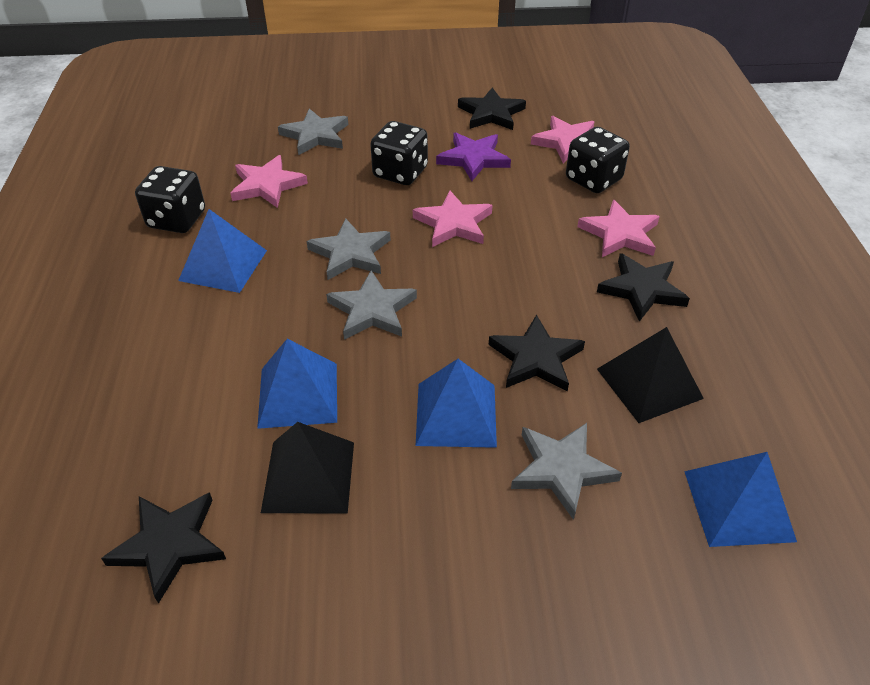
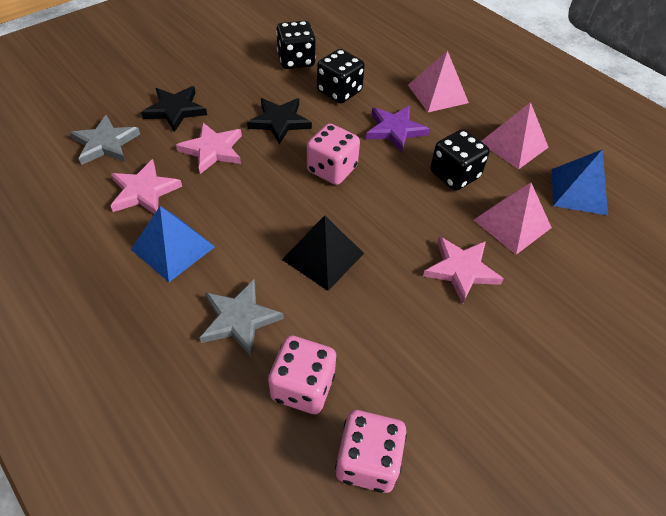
black pyramid: [261,422,354,514] [597,327,704,423] = 2 -> [282,215,364,291] = 1
black star: [101,492,226,604] [458,88,526,130] [489,314,585,392] [597,253,690,322] = 4 -> [141,86,207,132] [247,98,312,145] = 2
blue pyramid: [178,209,267,293] [257,339,337,429] [416,359,497,448] [684,452,797,547] = 4 -> [131,206,215,282] [552,149,608,215] = 2
grey star: [278,109,348,155] [307,218,391,280] [326,271,417,340] [511,423,622,520] = 4 -> [70,115,140,165] [200,280,284,356] = 2
pink dice: none = 0 -> [268,335,336,414] [307,123,360,185] [335,410,407,493] = 3
pink pyramid: none = 0 -> [408,51,469,112] [474,183,552,255] [481,102,549,169] = 3
pink star: [230,155,308,208] [413,190,493,247] [531,116,594,163] [577,200,660,257] = 4 -> [111,159,182,214] [176,123,242,174] [423,236,504,304] = 3

